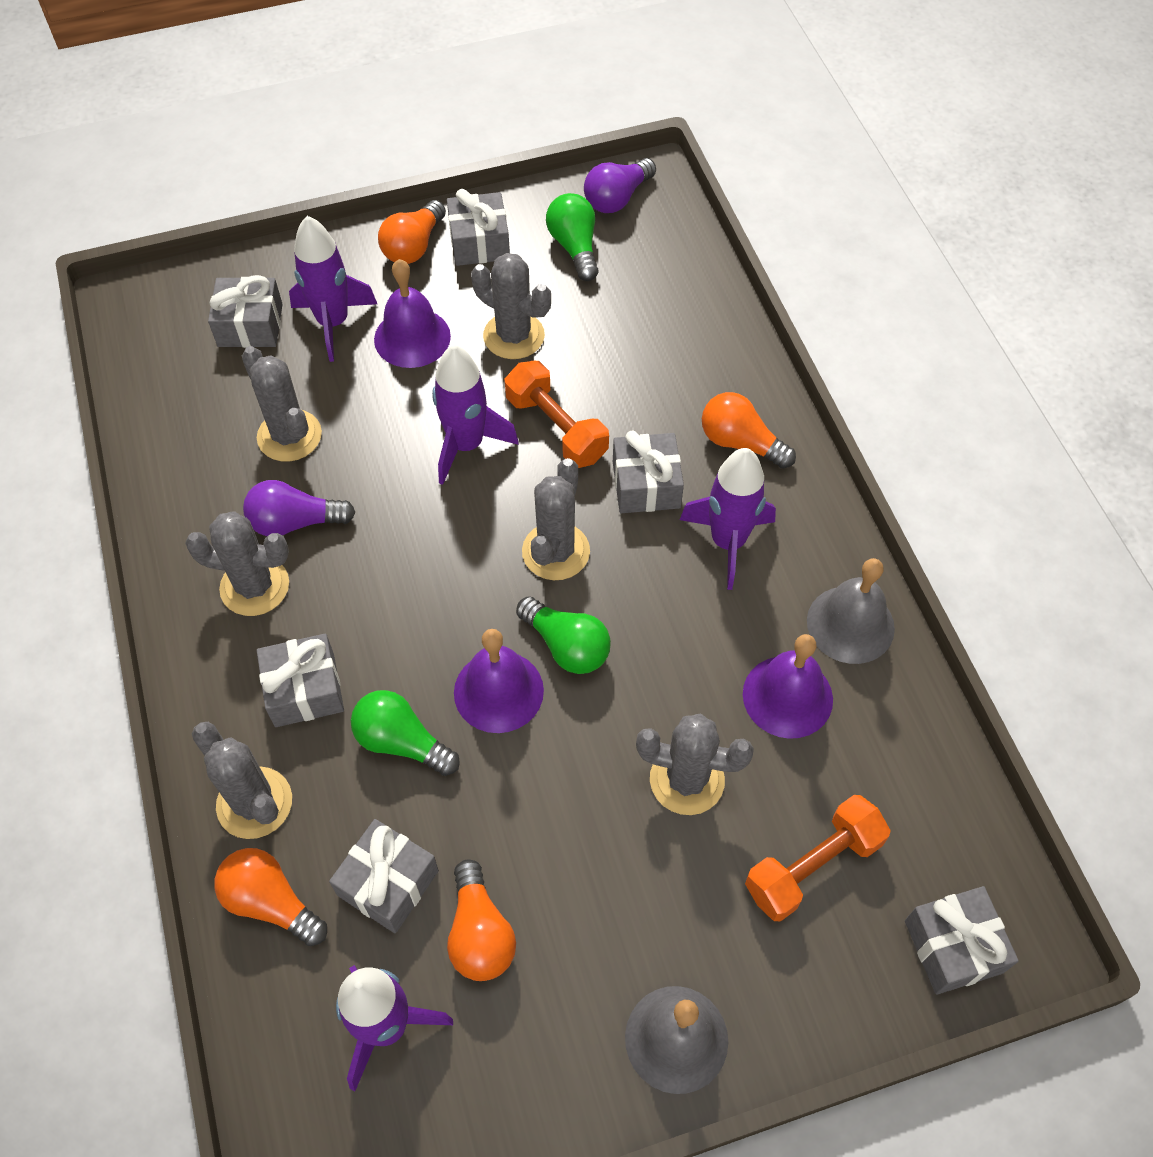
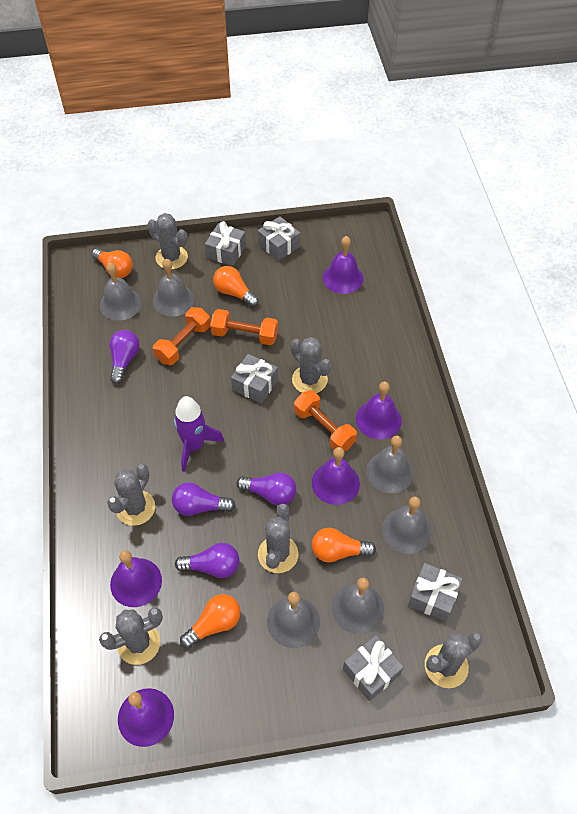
green light bulb: [351,690,460,776] [516,596,611,674] [546,193,599,281] = 3 -> none = 0
grey bell: [625,986,728,1094] [807,558,895,664] = 2 -> [100,263,142,321] [153,259,194,317] [267,592,320,648] [332,578,384,634] [366,436,414,493] [382,497,432,554] = 6
grey gift: [208,275,283,348] [257,634,344,727] [329,819,439,933] [447,189,510,266] [613,431,684,513] [905,886,1019,995] = 6 -> [205,221,246,266] [231,354,278,404] [258,216,300,261] [343,635,404,701] [408,563,463,622] = 5
orange dumbbell: [505,361,609,468] [745,795,891,921] = 2 -> [153,307,211,365] [210,309,278,346] [294,390,357,451] = 3
purple bell: [374,259,451,368] [454,629,544,733] [743,634,833,739] = 3 -> [110,550,162,607] [118,688,174,747] [312,447,360,505] [323,236,364,294] [356,382,402,439] = 5
purple light bulb: [243,480,355,536] [584,158,656,213] = 2 -> [109,330,140,384] [172,482,235,516] [175,543,239,578] [237,472,296,505] = 4
purple rocket: [289,216,377,362] [336,965,453,1091] [432,345,519,485] [680,448,776,590] = 4 -> [174,396,224,472] = 1

